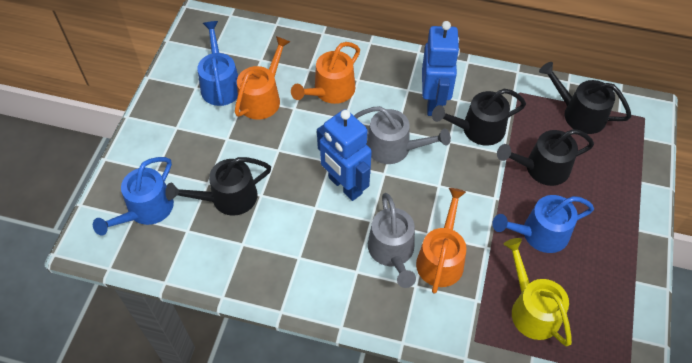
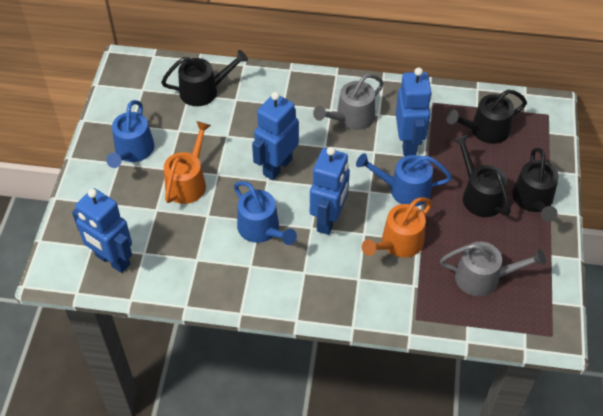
blue robot: [317,109,372,201] [422,21,460,116] = 2 -> [72,188,132,273] [252,92,299,180] [310,147,350,235] [395,67,432,156] = 4
orange watering can: [235,36,290,120] [291,42,360,104] [416,188,466,294] = 3 -> [164,121,211,204] [362,198,432,257] = 2
yellow watering can: [504,238,572,346] = 1 -> none = 0

